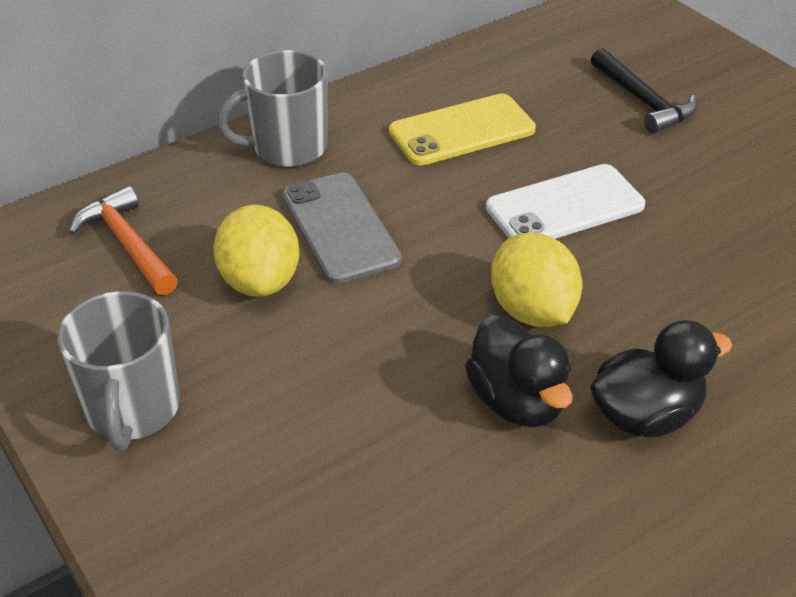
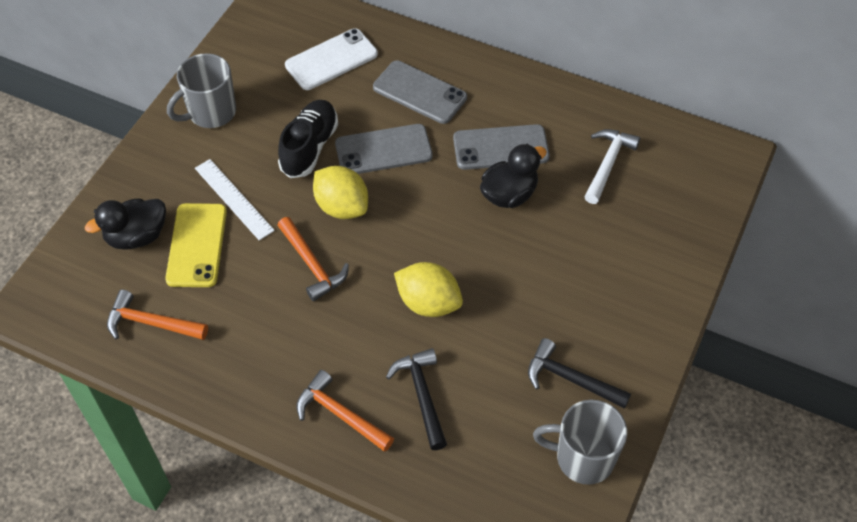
black hammer: [591,48,697,134] = 1 -> [386,348,447,450] [528,338,631,409] = 2
black shoe: none = 0 -> [278,100,338,178] = 1
grey phone: [282,172,402,284] = 1 -> [335,124,433,174] [373,60,467,124] [453,124,550,170] = 3
orange hammer: [69,186,178,295] = 1 -> [107,290,208,340] [277,217,349,301] [297,370,394,452] = 3
white hammer: none = 0 -> [584,129,640,204] = 1
white ruler: none = 0 -> [195,159,275,240] = 1

